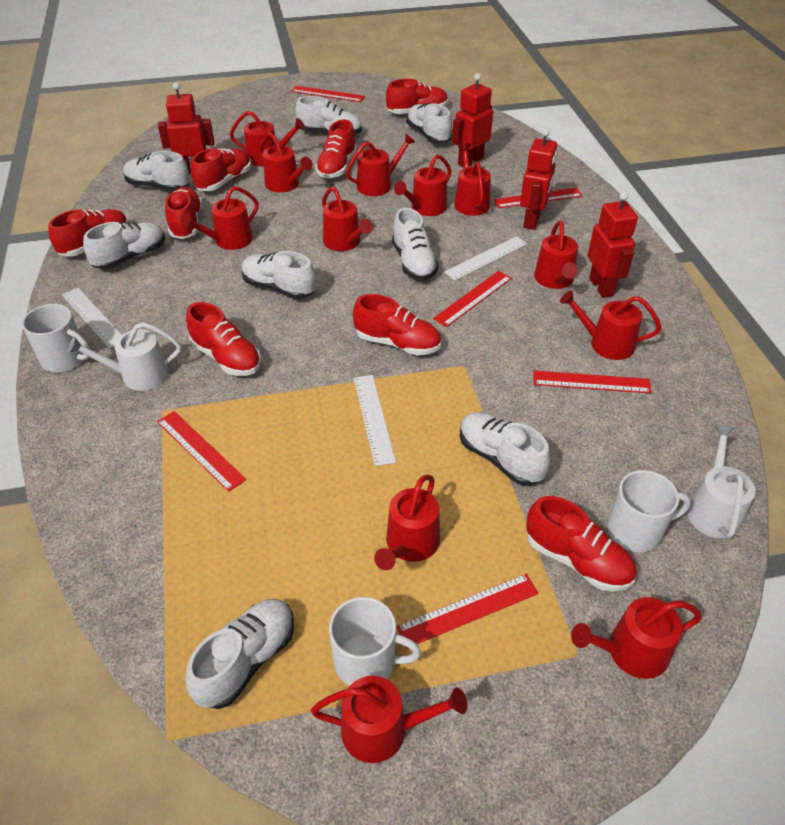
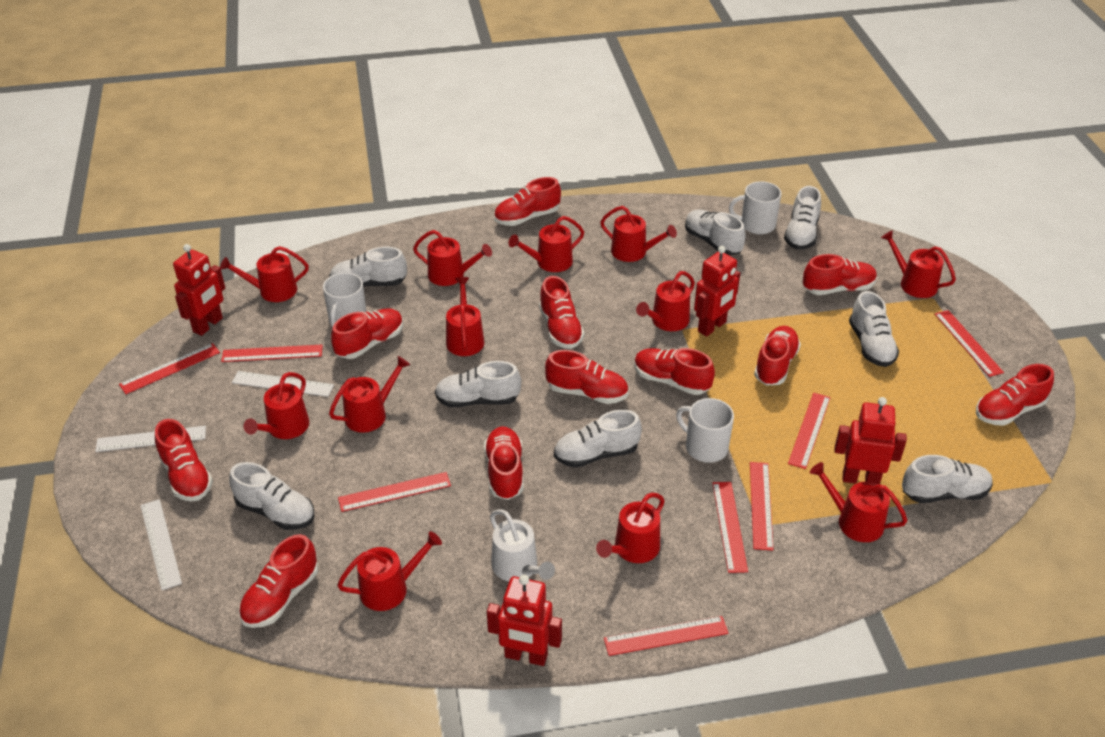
red ruler: [157,411,246,492] [291,86,365,102] [396,574,539,649] [433,271,512,327] [493,188,583,208] [533,371,652,394] = 6 -> [119,343,220,394] [221,345,323,362] [338,472,451,512] [604,616,729,656] [713,482,748,573] [750,462,773,551] [788,393,830,469] [935,310,1004,377] = 8
red shoe: [49,209,128,257] [165,187,202,239] [186,302,261,376] [191,148,251,191] [315,119,357,178] [353,294,441,356] [386,79,448,114] [526,496,636,592] = 8 -> [155,419,213,501] [239,534,318,628] [331,308,403,359] [484,426,524,500] [494,177,561,226] [539,276,584,349] [545,350,628,404] [634,348,715,395] [754,326,801,386] [803,254,877,295] [976,364,1054,426] = 11
white watering can: [68,322,181,391] [687,425,756,538] = 2 -> [490,510,555,581] = 1

